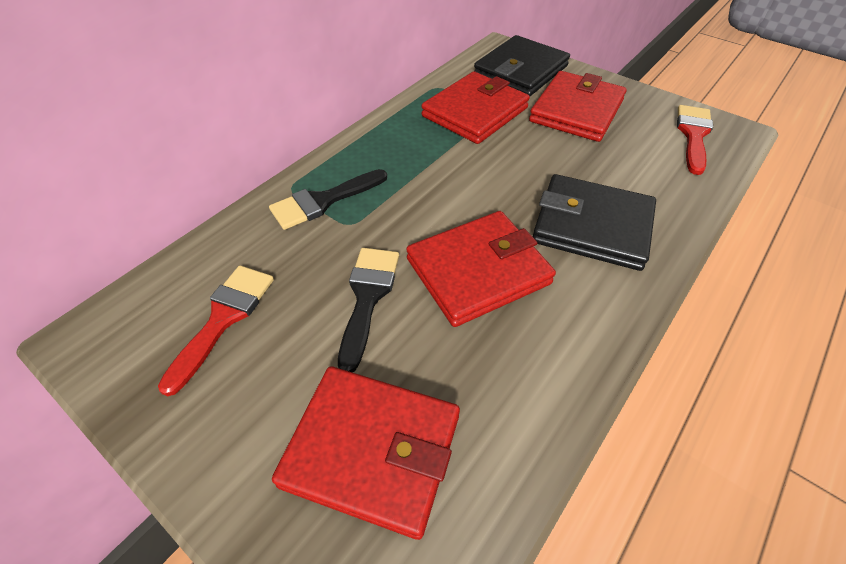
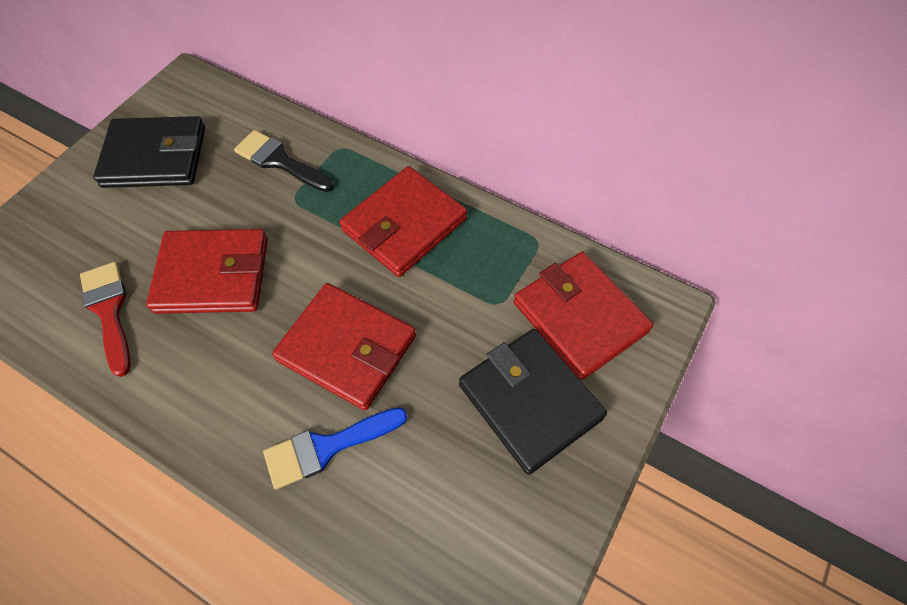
black brush: [269,169,387,230] [338,248,399,372] = 2 -> [234,130,334,192] = 1
blue brush: none = 0 -> [263,407,407,489] = 1
red brush: [158,266,274,396] [677,105,713,175] = 2 -> [80,262,131,377] = 1

